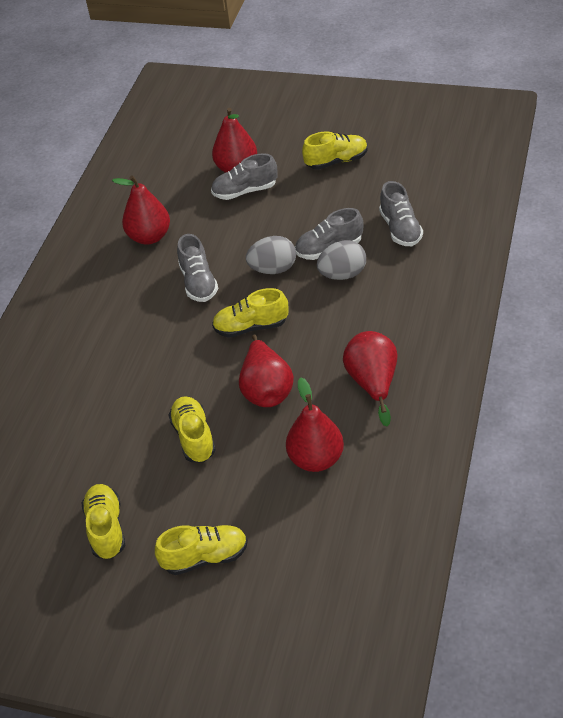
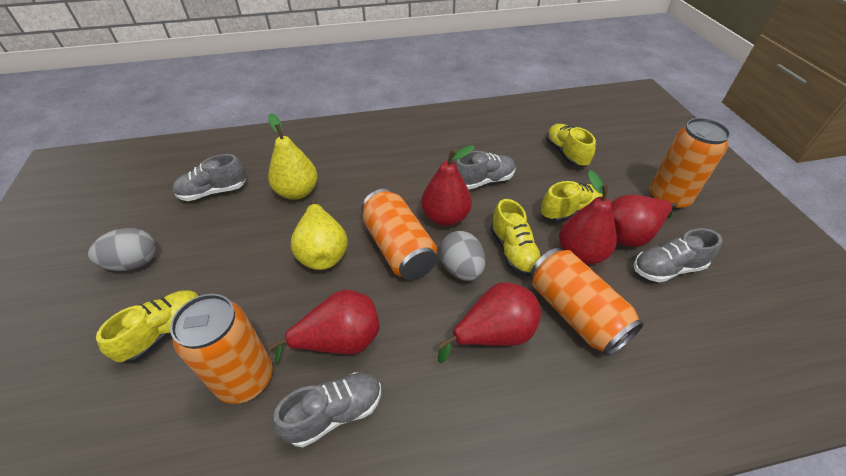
orange can: none = 0 -> [170,294,273,404] [361,189,437,280] [530,248,644,356] [650,118,731,210] = 4
yellow pear: none = 0 -> [268,113,318,200] [291,200,348,270] = 2
yellow shoe: [82,484,125,559] [155,525,248,575] [168,396,216,463] [212,288,288,338] [302,131,368,170] = 5 -> [96,290,200,363] [490,199,542,276] [541,181,603,223] [546,124,596,167] = 4

